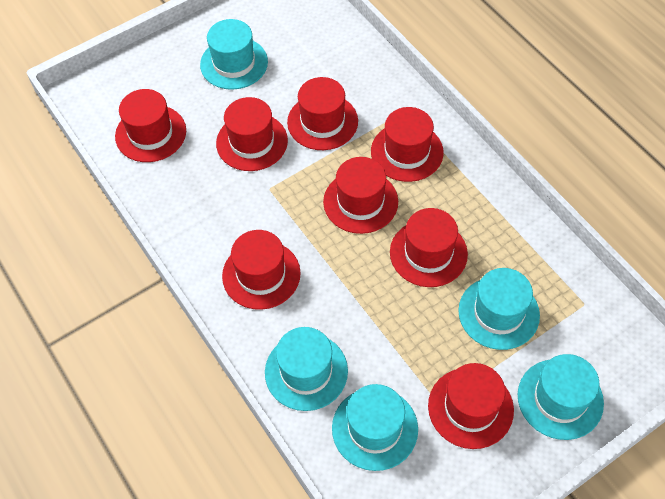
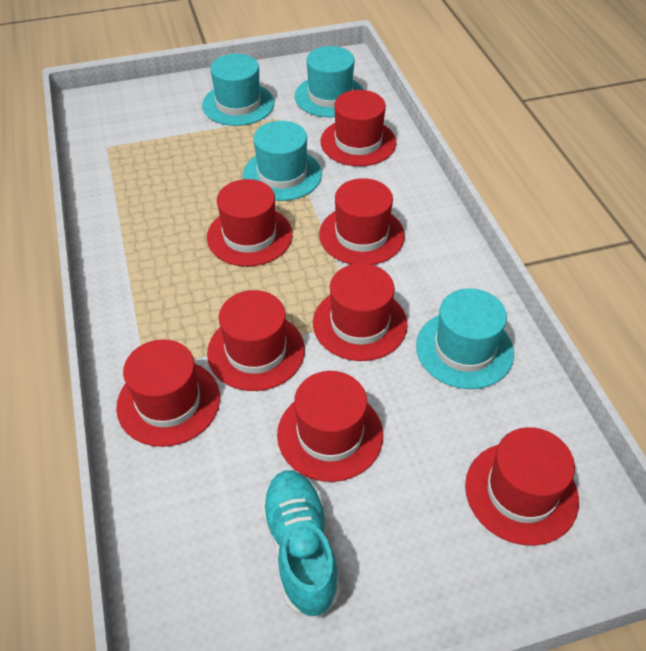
turquoise hat: [200,19,268,90] [265,327,348,411] [332,384,418,471] [458,268,540,350] [518,354,604,440] = 5 -> [202,54,274,126] [243,121,322,201] [295,46,364,117] [416,288,514,389] = 4
turquoise shoe: none = 0 -> [261,471,340,618] = 1

